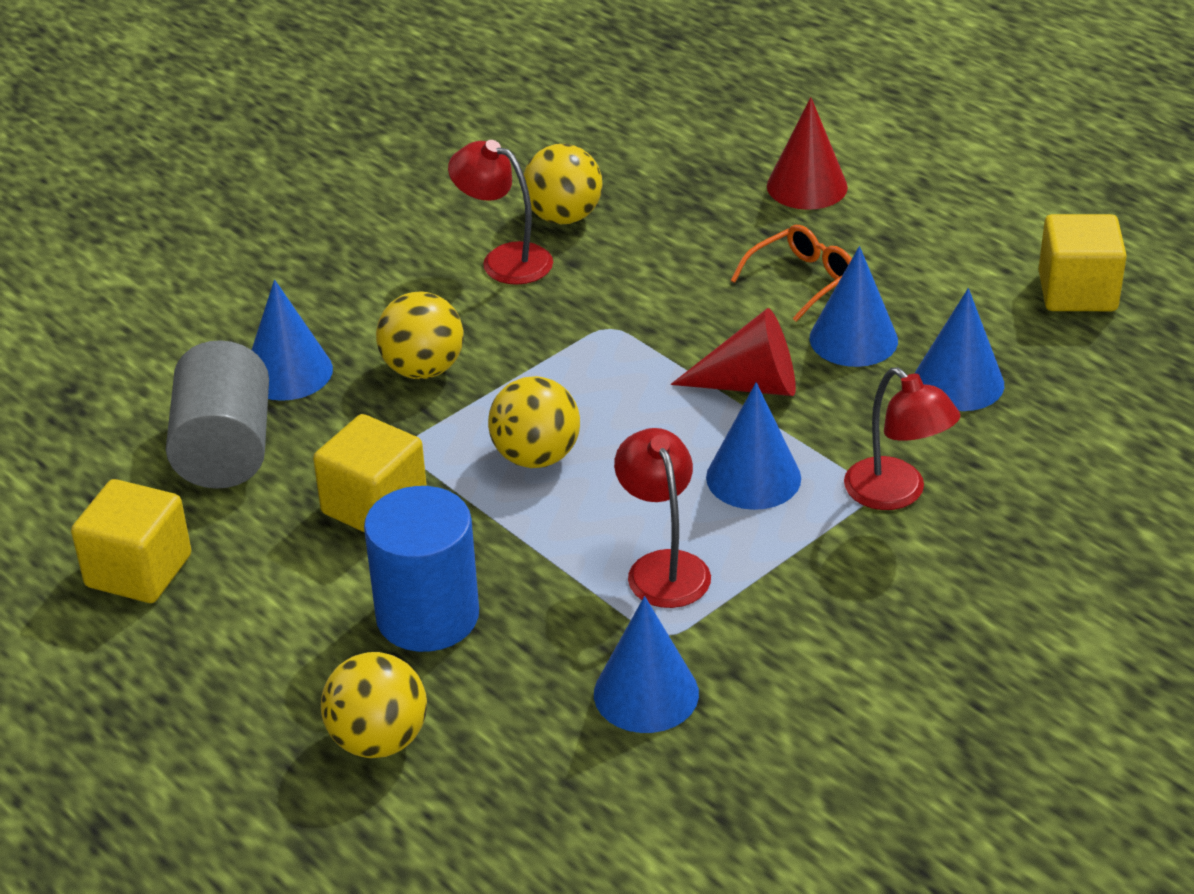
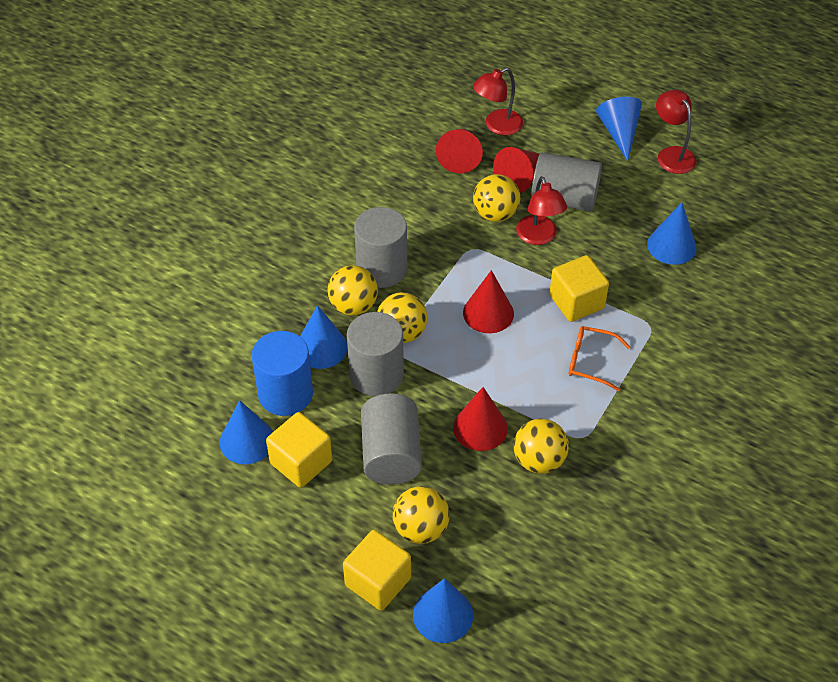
grey cylinder: [166,340,269,489] = 1 -> [347,312,404,396] [354,207,407,288] [361,393,422,485] [531,152,602,212] = 4
red cone: [671,308,796,396] [767,97,848,210] = 2 -> [436,129,483,173] [453,387,508,451] [463,270,514,333] [493,147,539,193] = 4
yellow ball: [321,652,427,758] [376,292,464,379] [488,376,580,468] [524,144,603,224] = 4 -> [328,265,378,316] [377,292,427,343] [393,486,450,544] [473,174,520,222] [514,419,569,474] = 5

